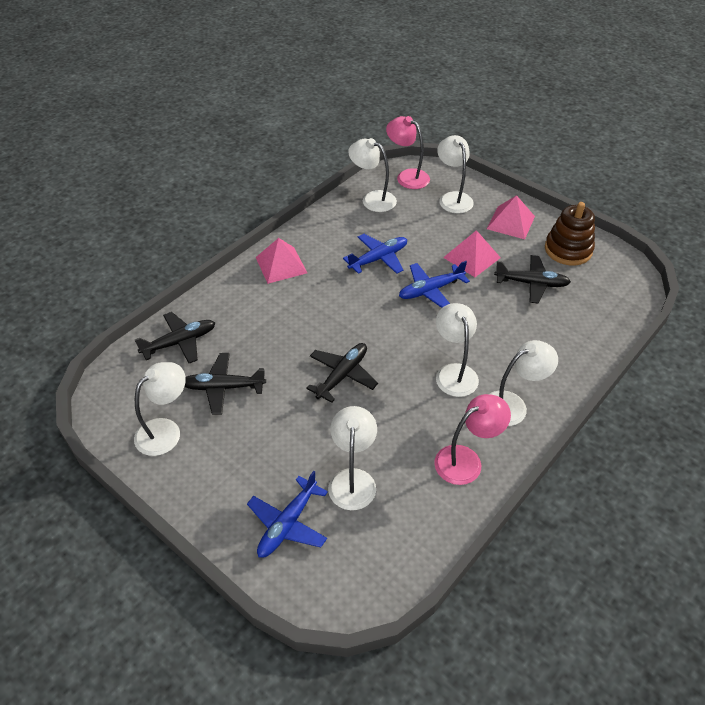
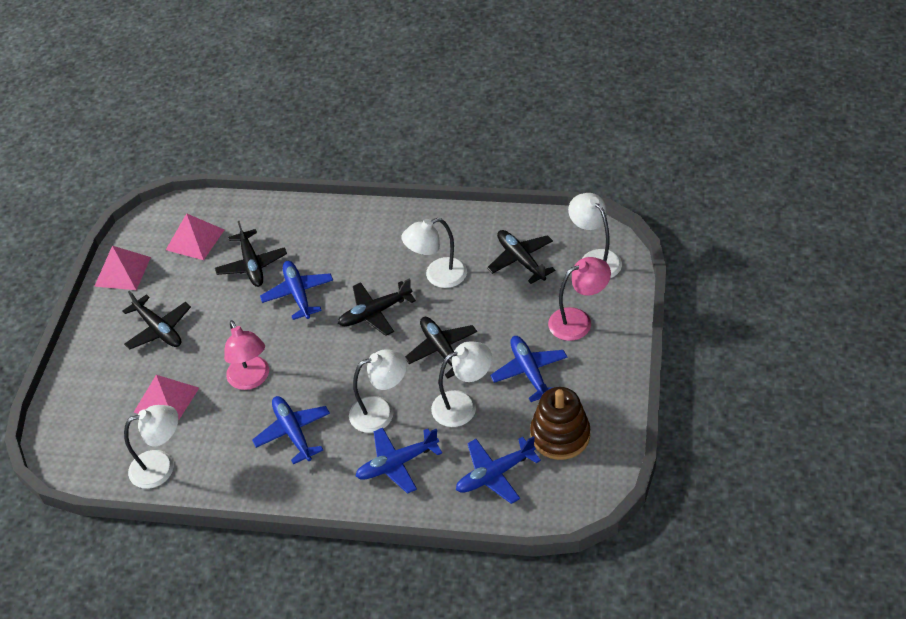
black plane: [135,312,215,363] [185,353,266,415] [306,343,378,403] [494,255,571,304] = 4 -> [122,290,191,350] [215,221,287,287] [338,278,416,336] [405,317,477,379] [487,230,555,284] = 5
blue plane: [247,471,328,558] [343,234,407,274] [399,261,470,308] = 3 -> [252,396,330,464] [260,261,333,320] [355,428,442,494] [456,436,541,504] [490,336,567,402] = 5
white lamp: [134,362,186,456] [328,406,377,510] [348,138,397,212] [436,303,479,397] [437,135,474,213] [490,340,558,426] = 6 -> [124,405,179,489] [349,349,407,433] [401,218,467,288] [431,341,492,427] [568,193,622,278] = 5

